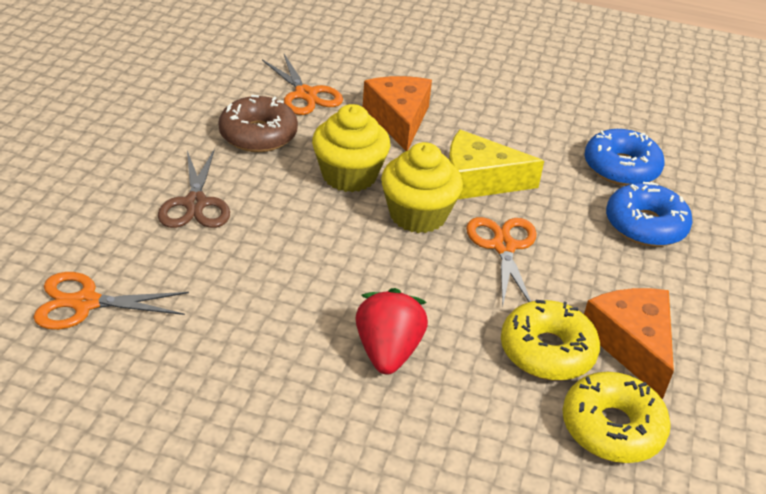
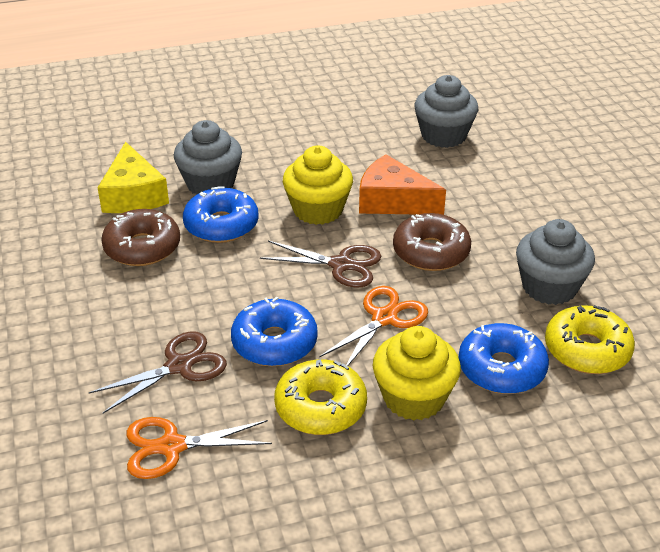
blue donut: [584,129,664,186] [606,181,692,247] = 2 -> [183,186,259,243] [231,296,318,366] [459,323,549,394] = 3
brown donut: [218,95,298,152] = 1 -> [101,209,180,266] [393,213,471,271] = 2
brown scissors: [158,148,230,228] = 1 -> [89,331,227,413] [260,241,381,288] = 2
grey cupcake: none = 0 -> [174,120,242,195] [415,75,478,148] [516,219,595,305] = 3
orange cheese: [363,76,432,151] [584,288,674,399] = 2 -> [359,154,446,215] = 1
orange scissors: [33,272,189,330] [262,54,343,115] [466,217,537,308] = 3 -> [126,417,272,479] [319,286,428,366] = 2
red strawberry: [355,288,428,375] = 1 -> none = 0

